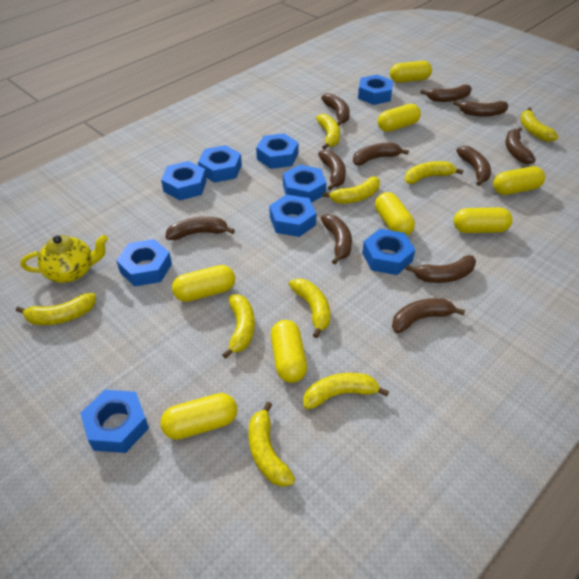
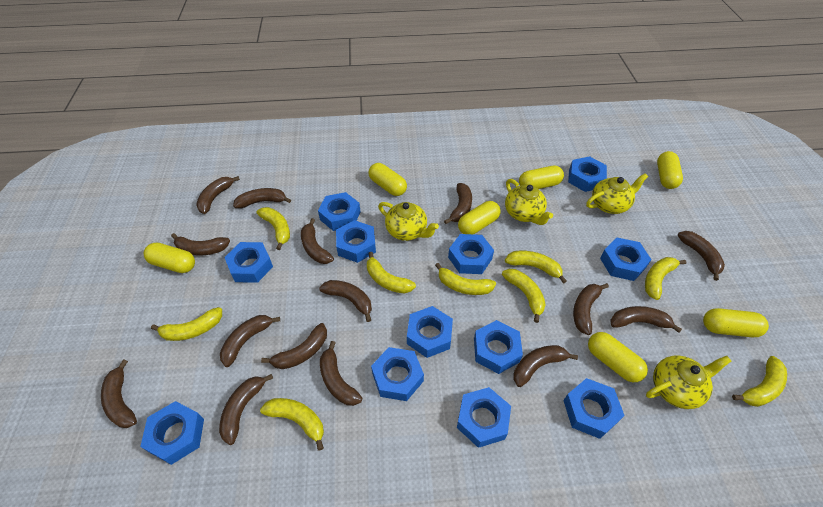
blue nut: [80,390,149,453] [116,239,172,287] [161,161,207,200] [198,145,242,183] [256,133,299,169] [269,195,316,237] [283,165,326,203] [358,75,393,105] [362,229,415,275] = 9 -> [140,401,204,465] [224,242,273,283] [318,192,360,231] [336,220,376,263] [371,347,424,401] [407,306,453,358] [448,234,494,274] [457,387,511,448] [474,320,523,374] [563,378,625,439] [568,156,607,192] [600,238,652,281] = 12
brown banana: [165,217,235,240] [318,150,346,190] [321,93,350,126] [321,214,352,264] [353,143,409,166] [392,298,465,333] [406,255,476,283] [420,85,472,102] [453,101,508,117] [456,146,491,186] [505,127,536,164] = 11 -> [101,359,137,428] [171,233,230,256] [196,176,240,214] [219,374,273,445] [220,315,280,367] [233,188,291,208] [261,323,327,369] [301,218,334,264] [319,280,372,322] [320,341,362,406] [444,183,472,224] [514,345,578,387] [573,283,609,335] [610,306,682,333] [678,231,725,281] = 15
yellow capsule: [160,393,237,440] [172,265,235,302] [271,320,307,383] [375,192,415,236] [378,104,421,132] [390,61,432,83] [454,207,513,233] [493,166,545,195] = 8 -> [144,243,195,273] [369,163,407,196] [458,201,501,234] [519,165,564,189] [588,332,648,382] [657,151,683,189] [703,308,769,337] = 7
yellow teapot: [20,235,108,283] = 1 -> [378,202,439,241] [505,179,553,225] [586,173,648,214] [646,355,731,409] = 4

